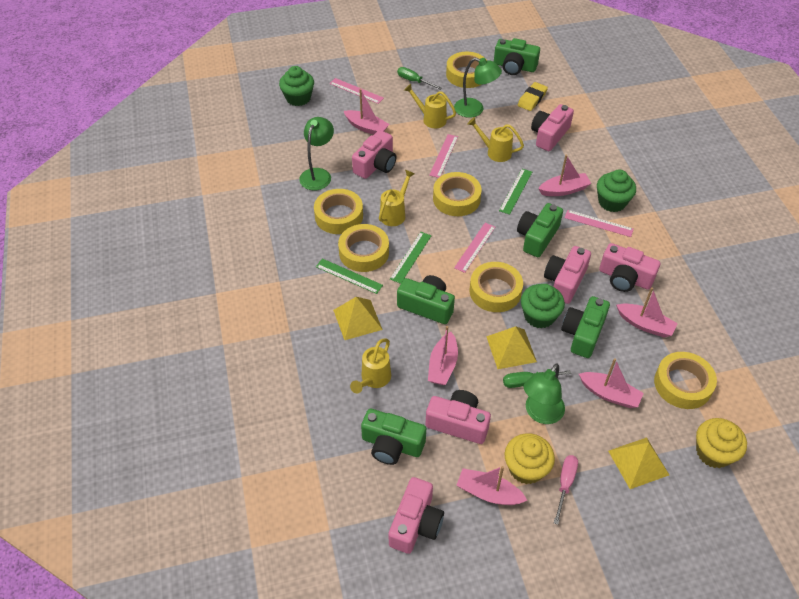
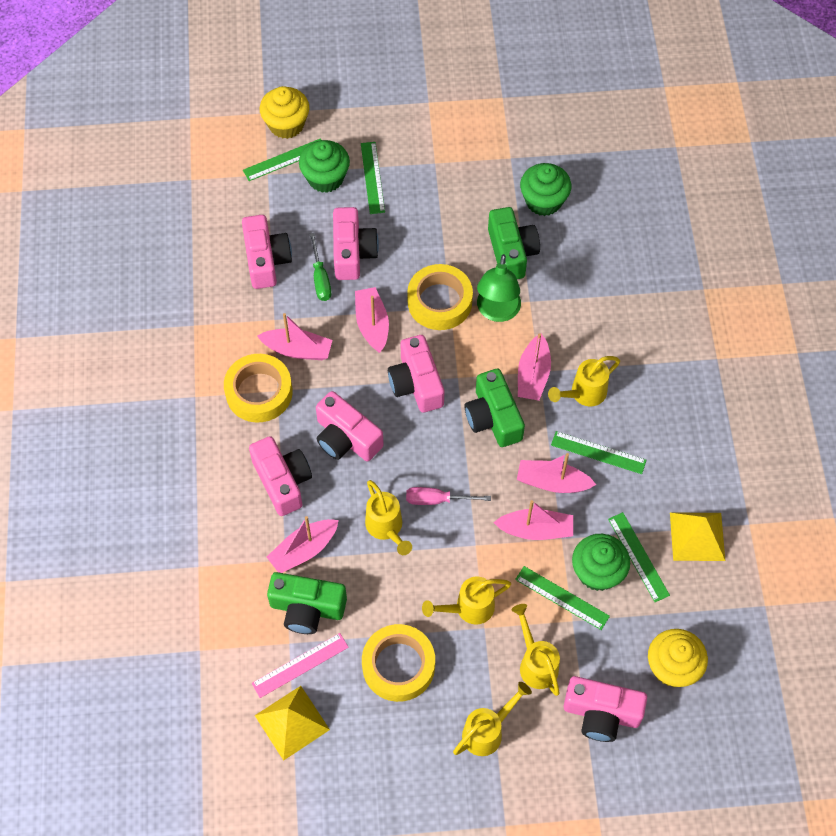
green camera: [361,409,426,465] [397,275,455,324] [494,38,540,75] [517,203,563,257] [561,296,610,358] = 5 -> [267,572,347,634] [465,369,525,447] [488,207,540,279] = 3
green lamp: [299,117,334,190] [454,58,502,118] [524,363,565,424] = 3 -> [477,254,521,322] = 1
green ruler: [316,258,383,294] [390,232,431,284] [499,169,532,215] = 3 -> [243,138,321,181] [361,142,385,214] [515,566,610,630] [551,431,646,474] [608,512,670,602] = 5
green screwdriver: [397,67,442,90] [503,370,571,388] = 2 -> [310,233,331,301] = 1
pink ruler: [330,78,384,104] [429,134,458,178] [454,223,495,273] [565,210,634,237] = 4 -> [252,633,349,698] = 1
yellow eraser: [518,82,548,111] = 1 -> none = 0
yellow pyramid: [333,297,383,340] [486,326,537,369] [608,437,669,489] = 3 -> [255,686,330,761] [670,513,725,561] = 2
yellow tape: [314,189,363,234] [338,224,389,272] [433,172,482,216] [446,52,487,88] [469,262,523,312] [654,352,717,409] = 6 -> [224,354,293,422] [362,624,435,702] [407,264,473,330] = 3
yellow watering can: [350,338,391,393] [379,170,415,226] [404,84,456,128] [467,117,524,162] = 4 -> [365,480,412,555] [422,576,511,624] [453,682,532,756] [512,604,560,696] [548,356,620,406] = 5

